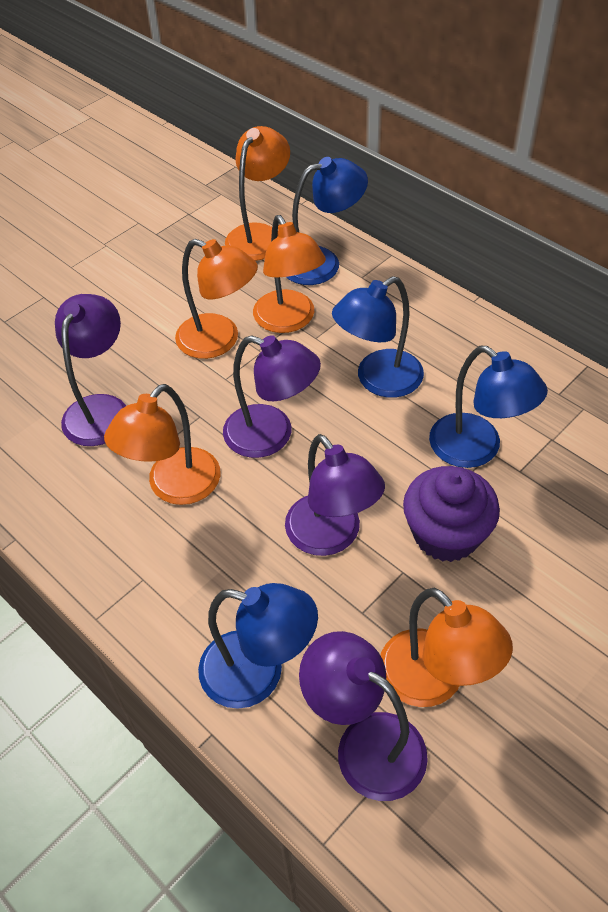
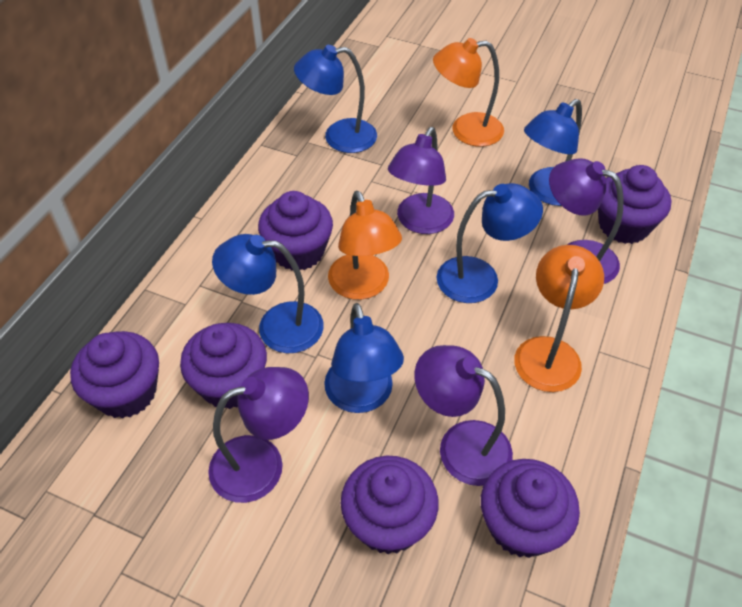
blue lamp: [198,583,318,709] [286,157,368,285] [332,276,424,398] [429,346,548,468] = 4 -> [212,234,324,353] [294,45,377,153] [324,303,404,413] [436,183,543,303] [524,99,582,206] = 5
orange lamp: [104,384,220,505] [175,239,258,359] [225,126,290,261] [253,215,326,333] [380,588,513,707] = 5 -> [328,191,402,300] [433,38,504,147] [514,245,604,392] = 3
purple cupcake: [403,466,500,562] = 1 -> [70,331,159,419] [180,323,267,409] [258,191,333,271] [341,456,439,554] [481,459,580,558] [598,165,671,244] = 6

